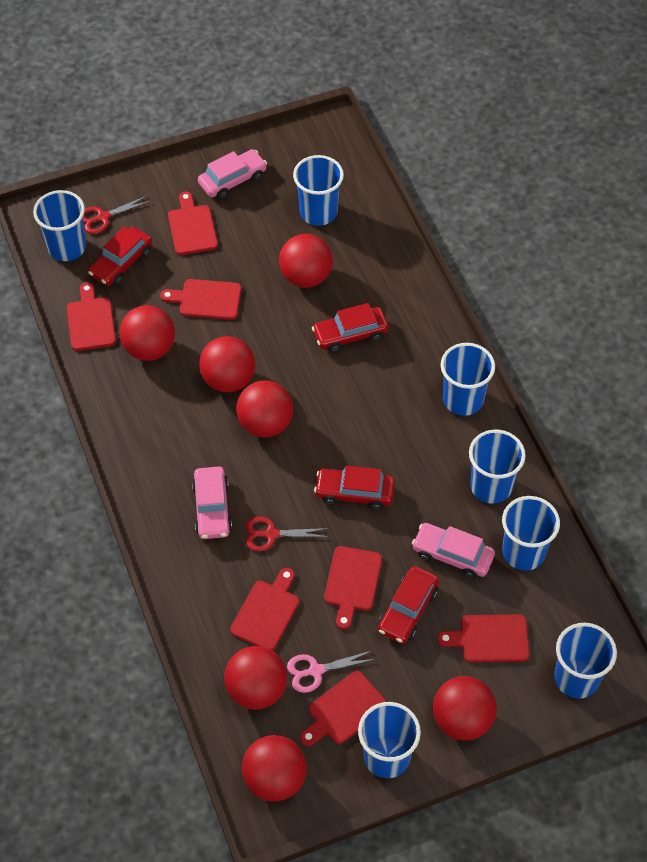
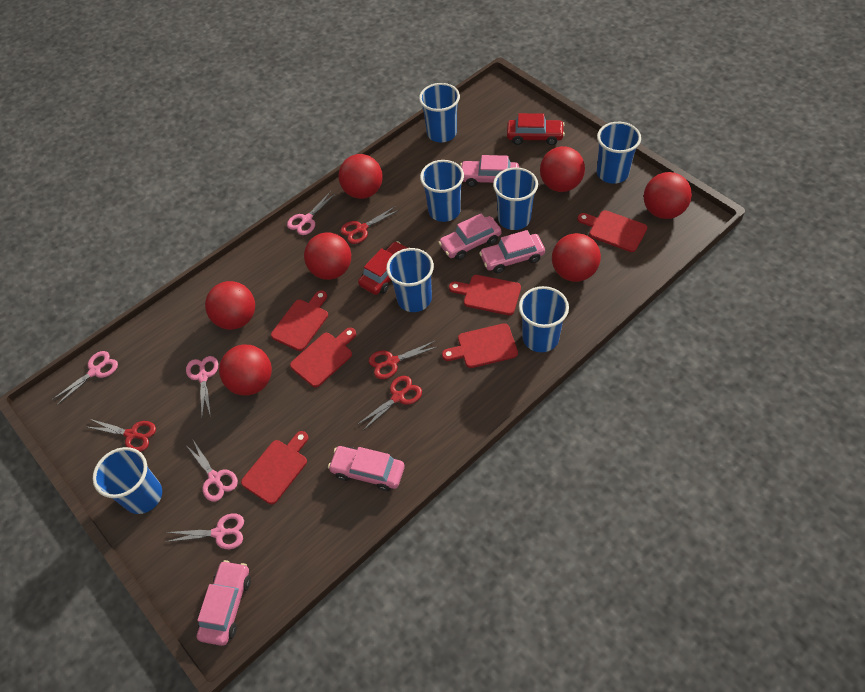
pink car: [192,467,232,539] [198,149,267,199] [412,523,495,579] = 3 -> [197,560,251,646] [328,446,405,491] [438,213,502,260] [460,155,519,187] [479,230,545,273] = 5
pink scissors: [287,651,375,693] = 1 -> [52,351,118,405] [166,513,244,549] [185,440,238,502] [186,356,218,417] [287,191,336,235] = 5
red car: [88,227,152,286] [312,303,388,352] [314,466,395,510] [378,566,439,644] = 4 -> [358,241,407,295] [507,113,565,145] = 2
red cutting board: [67,283,116,351] [160,279,241,320] [168,192,218,255] [230,568,299,651] [300,671,387,746] [324,546,382,630] [437,614,530,662] = 7 -> [241,431,308,504] [271,290,328,351] [290,328,356,387] [442,323,518,368] [449,275,521,315] [577,210,647,252] = 6
red scissors: [83,195,150,234] [246,516,329,551] = 2 -> [88,419,156,452] [340,206,399,244] [357,376,422,430] [369,341,439,379] = 4

